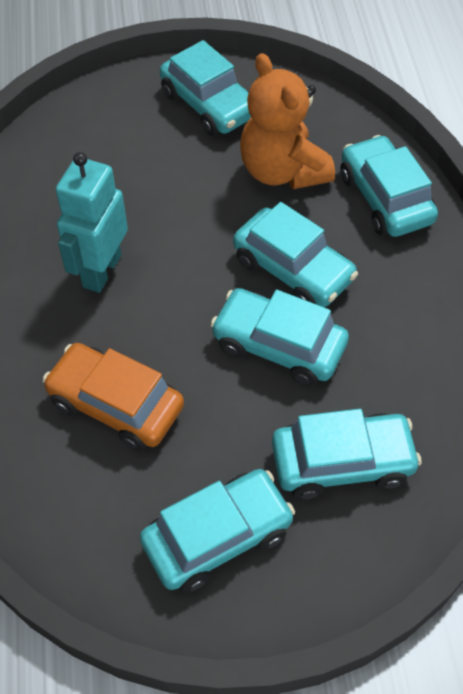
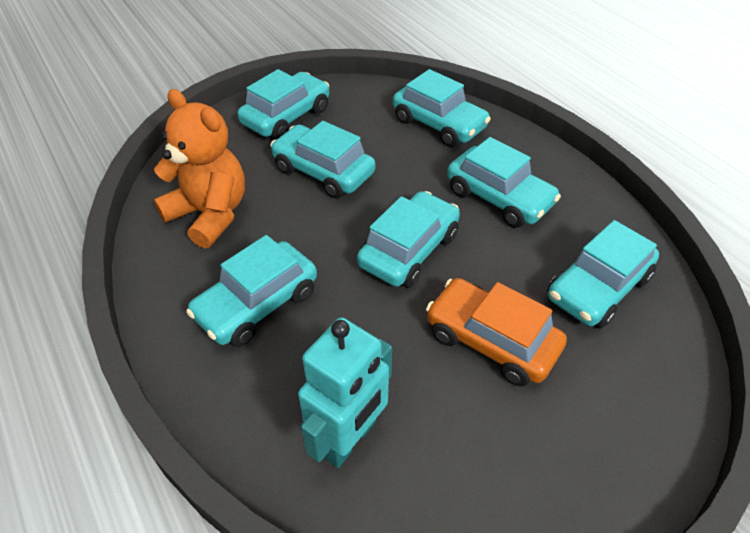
turquoise car: [140,469,295,593] [160,40,251,136] [210,288,349,386] [233,202,358,307] [272,409,422,499] [340,135,438,237] = 6 -> [186,235,317,347] [237,69,329,140] [270,121,375,199] [357,191,460,288] [393,69,491,147] [447,137,561,228] [547,220,659,329] = 7

